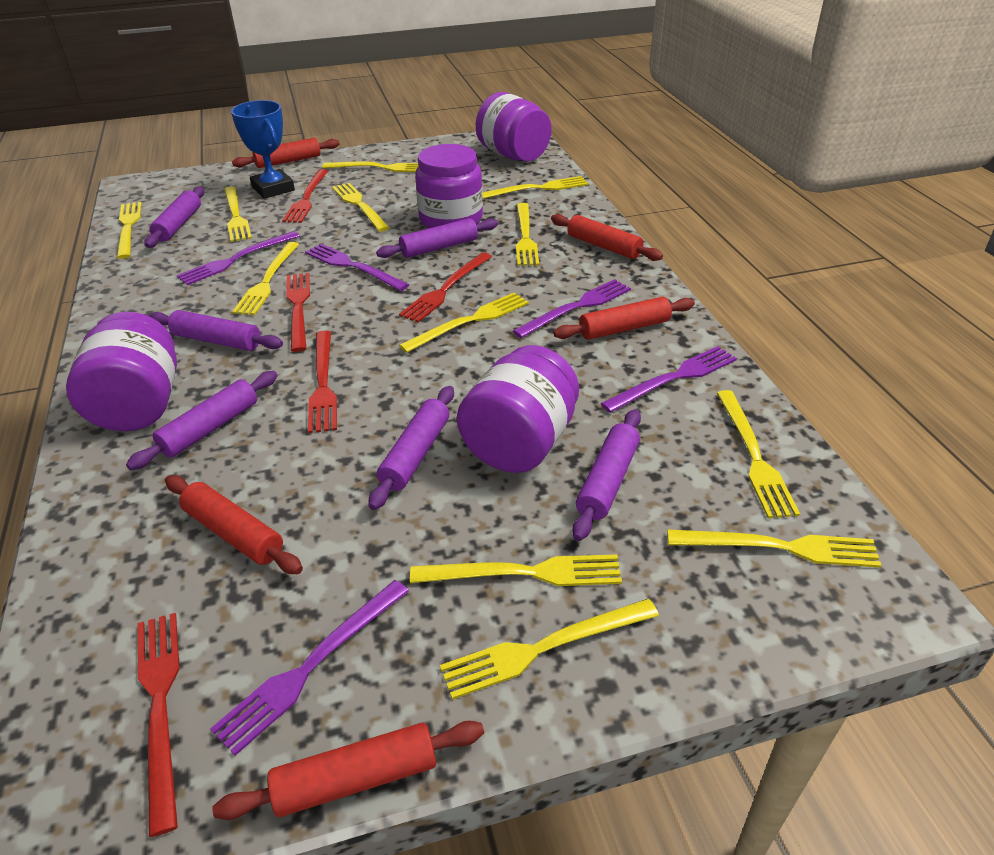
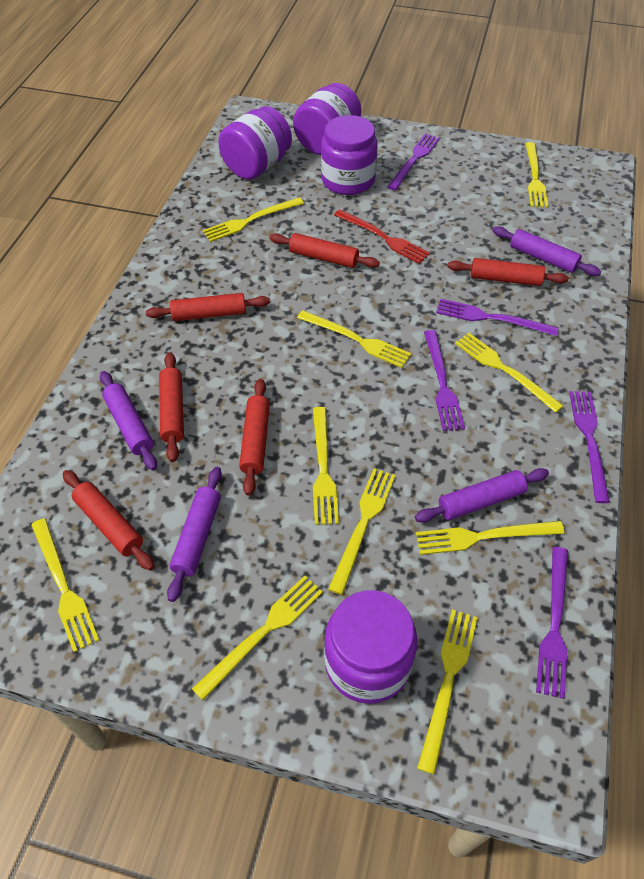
blue trophy: [231,100,295,199] = 1 -> none = 0
purple rolling pin: [126,371,278,470] [144,186,204,248] [149,310,283,351] [369,386,454,510] [376,218,498,258] [572,409,641,541] = 6 -> [100,371,157,471] [167,467,222,602] [415,468,549,523] [493,226,601,276] = 4
red fork: [138,613,180,837] [282,169,328,223] [286,273,310,352] [308,331,337,433] [399,253,492,322] = 5 -> [334,209,430,264] = 1
red rolling pin: [165,475,303,574] [212,721,484,820] [232,138,339,168] [551,214,663,261] [554,297,695,340] = 5 -> [63,470,155,570] [146,293,270,321] [159,352,184,462] [239,379,270,496] [270,233,380,268] [448,258,569,286] = 6
yellow fork: [117,202,142,259] [224,186,252,242] [232,242,299,315] [322,161,418,172] [332,183,390,232] [399,293,529,353] [410,554,622,586] [440,599,659,700] [482,176,589,199] [516,203,539,266] [667,529,882,568] [717,390,800,518] = 12 -> [31,518,99,652] [192,576,323,700] [202,197,304,242] [297,310,411,368] [313,407,339,525] [328,468,396,595] [416,521,565,555] [417,609,478,775] [455,333,564,413] [525,142,548,208] = 10

